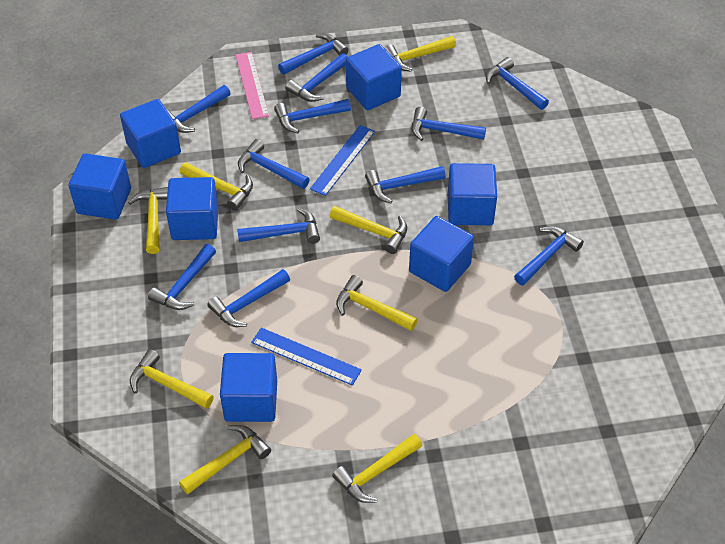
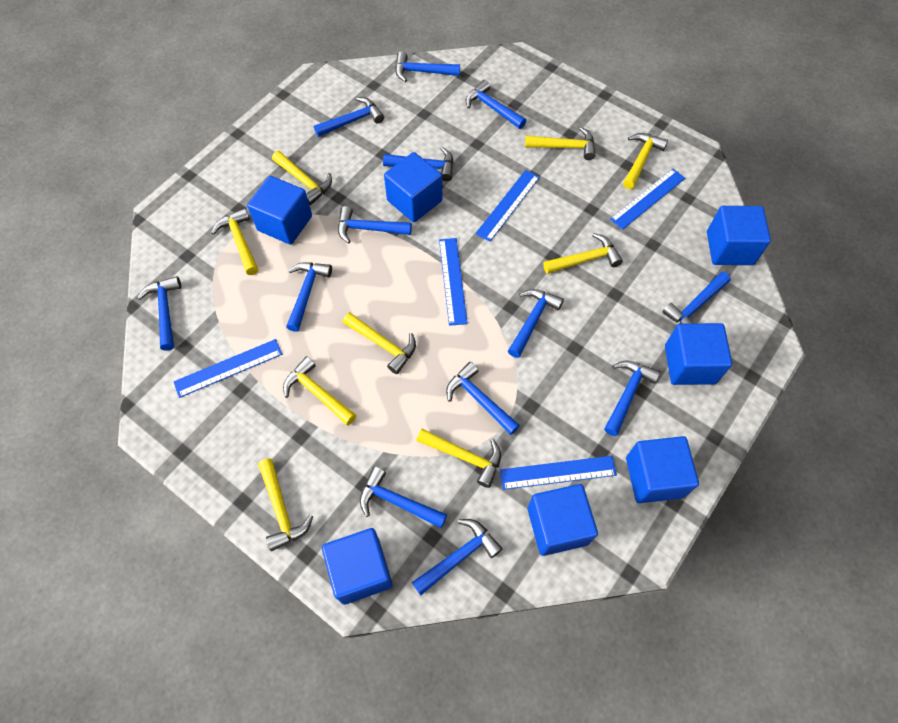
blue hammer: [148,244,216,310] [166,85,231,133] [207,269,290,327] [237,208,320,244] [238,139,310,189] [274,99,351,133] [278,33,349,75] [285,53,348,102] [365,166,446,203] [412,107,486,141] [486,57,549,110] [514,226,584,285] = 12 -> [137,276,181,351] [286,262,332,332] [314,97,384,137] [338,206,412,244] [360,466,447,528] [383,147,454,181] [395,51,460,82] [412,519,503,595] [446,362,520,435] [466,80,526,129] [508,289,564,358] [604,360,660,436] [662,272,731,324] = 13
blue ruler: [251,328,362,386] [310,125,375,196] = 2 -> [173,339,282,398] [439,238,468,326] [475,170,540,242] [500,456,617,490] [610,169,685,230] = 5
pink ruler: [236,52,269,119] = 1 -> none = 0
yellow hammer: [128,187,168,254] [130,349,214,409] [179,425,271,495] [180,162,253,211] [330,206,407,254] [332,434,423,503] [336,275,418,331] [385,36,456,72] = 8 -> [211,208,258,275] [258,458,313,551] [272,151,332,205] [283,356,356,425] [342,312,416,374] [416,429,501,488] [525,127,595,160] [543,233,623,274] [623,133,668,189] = 9

